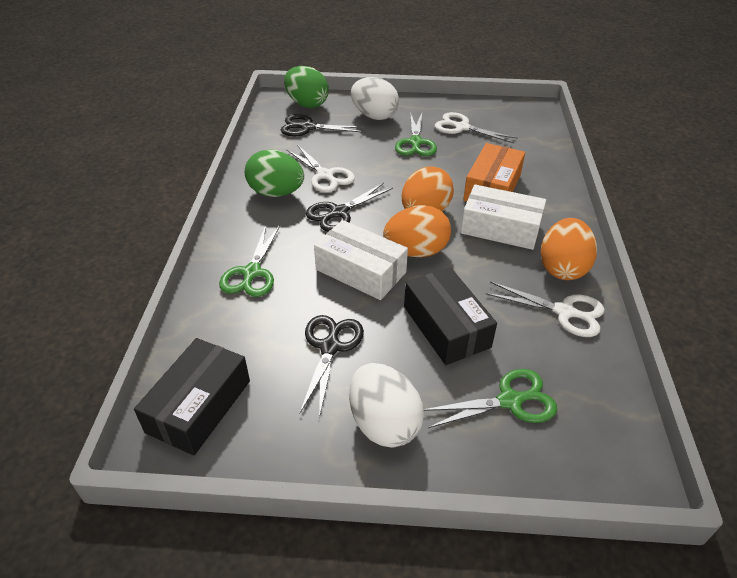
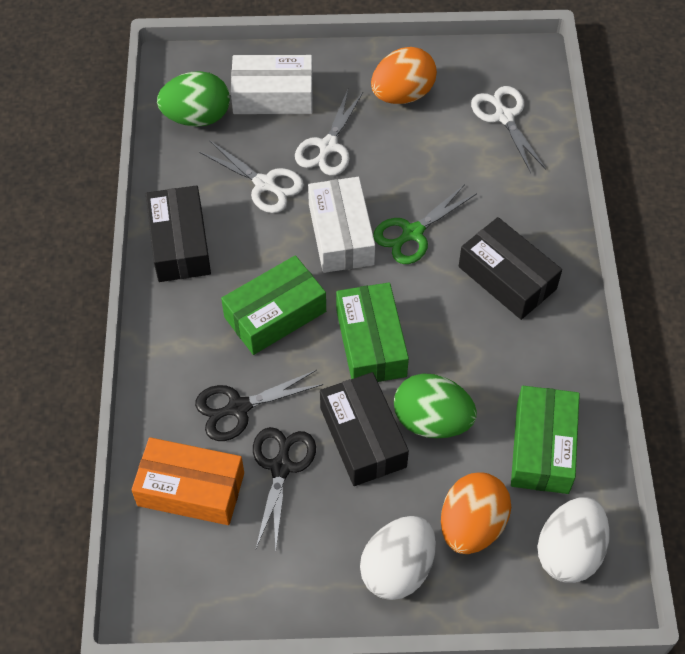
black box: [134,338,250,456] [404,267,497,365] = 2 -> [146,185,211,282] [320,372,409,486] [459,217,562,320] = 3
black scissors: [281,114,364,136] [300,315,364,418] [306,183,393,232] = 3 -> [195,370,324,441] [253,427,316,550] = 2
green box: none = 0 -> [221,255,326,355] [336,282,409,382] [511,386,580,494] = 3
green scissors: [219,225,280,297] [395,112,437,156] [424,369,557,428] = 3 -> [373,184,477,264] = 1
orange egg: [383,205,451,257] [402,166,454,211] [541,218,597,280] = 3 -> [371,47,437,104] [441,472,511,554] = 2

